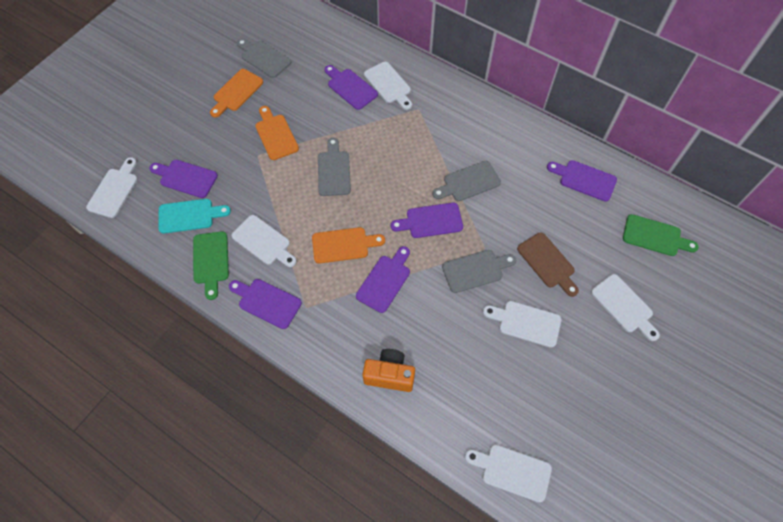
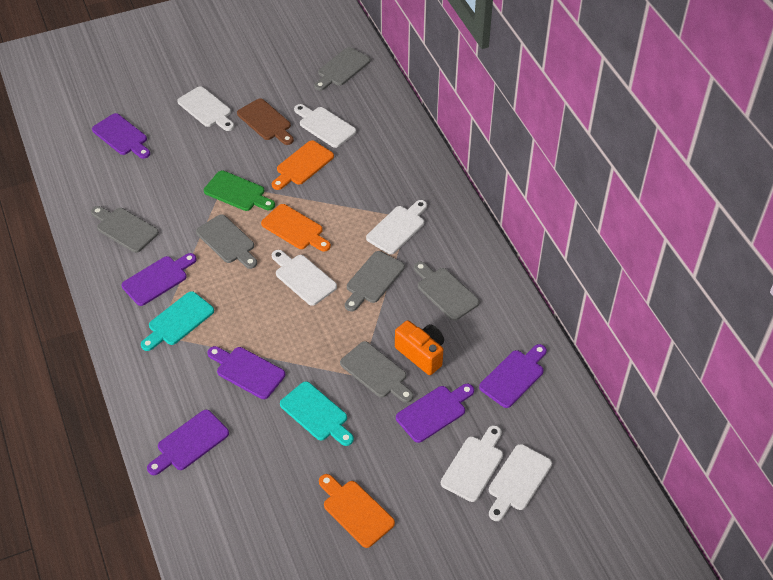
green cutting board: [193,231,229,300] [623,214,699,256] = 2 -> [204,171,275,211] = 1
grey cutting board: [237,39,291,78] [318,138,351,196] [432,161,501,201] [442,250,516,293] = 4 -> [91,206,159,253] [196,214,257,269] [314,47,371,91] [340,341,414,403] [345,251,405,311] [414,262,479,321] = 6
turquoise cutting board: [158,199,231,234] = 1 -> [141,291,214,351] [280,381,354,446] = 2

